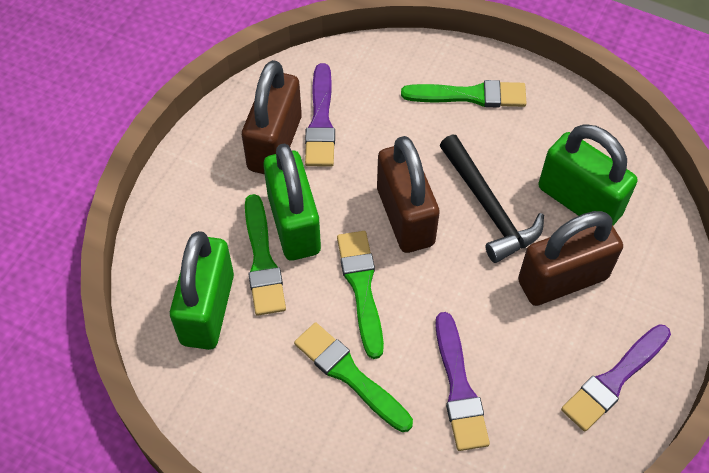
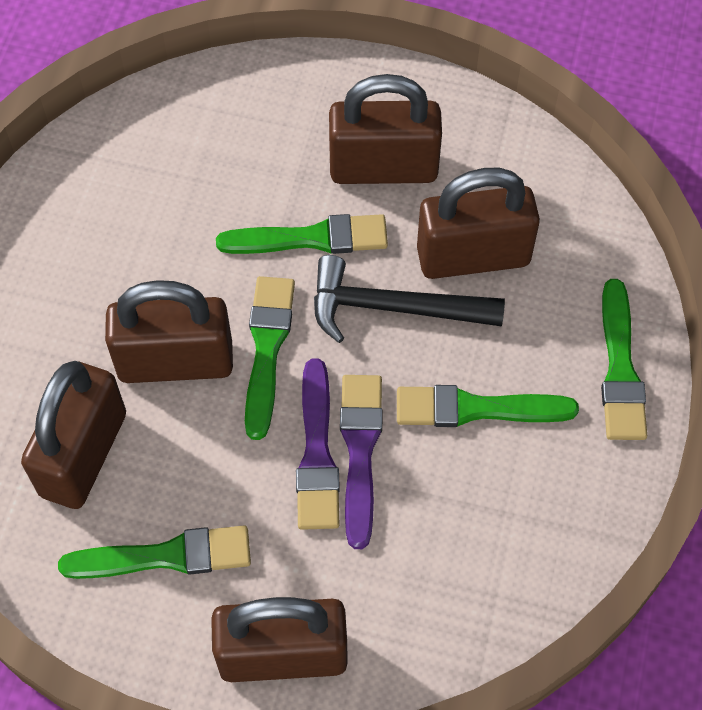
brown padlock: [242,60,302,174] [377,136,440,253] [518,211,623,306] = 3 -> [21,361,126,509] [105,280,233,383] [211,597,347,682] [329,74,442,184] [417,168,540,279] = 5
green brush: [245,194,286,316] [294,322,413,432] [337,231,384,359] [401,80,527,107] = 4 -> [58,526,251,579] [216,214,388,254] [245,276,295,440] [397,385,579,427] [601,279,647,440] = 5
green padlock: [170,231,234,350] [263,143,321,260] [539,124,637,225] = 3 -> none = 0
purple brush: [305,63,335,166] [435,312,490,451] [561,324,671,431] = 3 -> [296,358,340,530] [340,375,383,549] = 2

